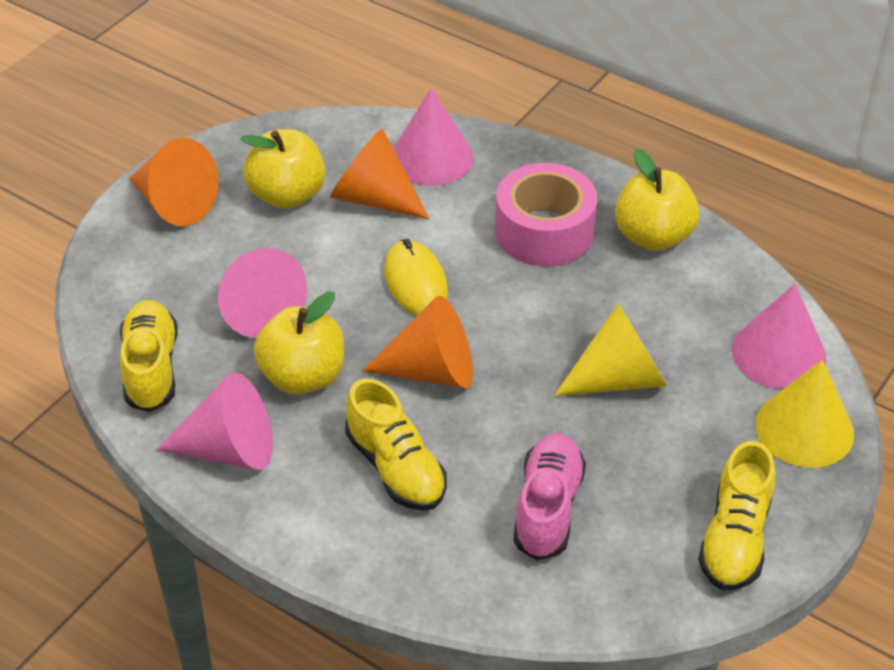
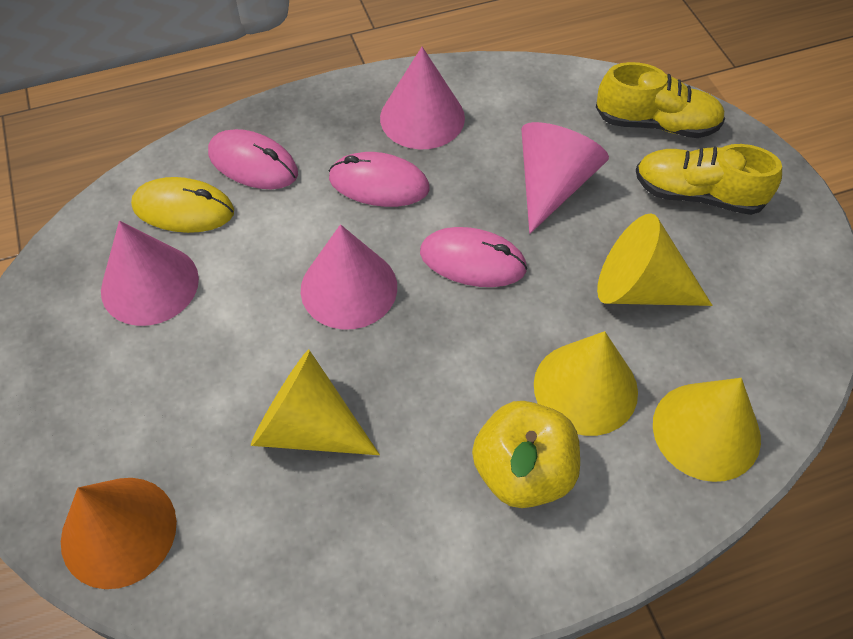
orange cone: [129,138,219,226] [330,128,430,219] [362,296,473,388] = 3 -> [61,478,177,589] = 1
pink mouse: none = 0 -> [208,129,298,189] [329,152,429,207] [420,227,527,287] = 3
pink shoe: [513,433,586,560] = 1 -> none = 0
pink tape: [495,163,597,266] = 1 -> none = 0
yellow apple: [241,129,325,209] [254,292,344,395] [615,149,700,251] = 3 -> [472,401,580,508] = 1
yellow cone: [554,303,667,396] [755,360,854,468] = 2 -> [251,350,380,455] [534,331,638,436] [597,213,712,306] [653,378,761,482] = 4
yellow shoe: [120,300,178,412] [345,379,447,511] [698,441,775,591] = 3 -> [596,62,725,138] [636,144,782,215] = 2

